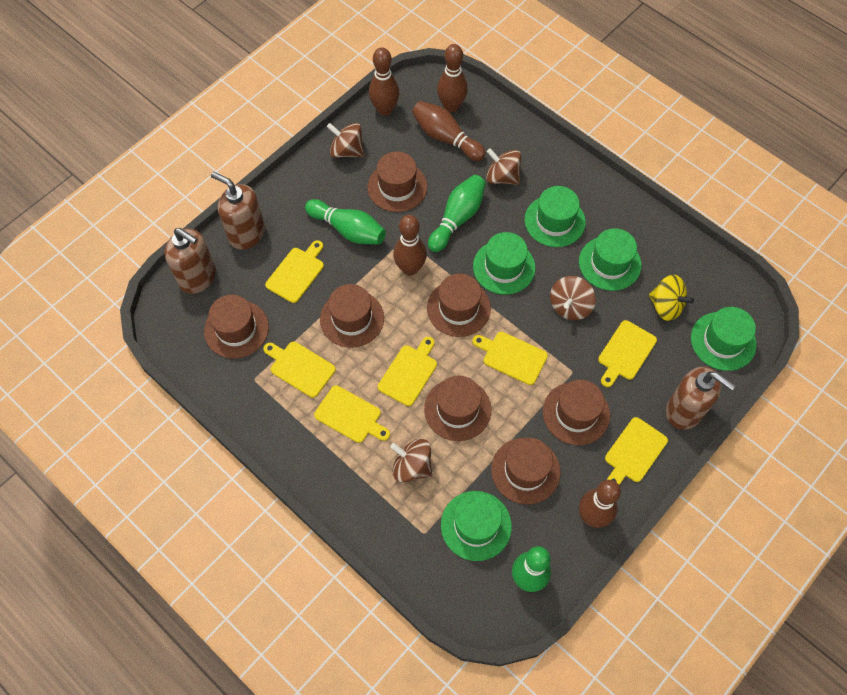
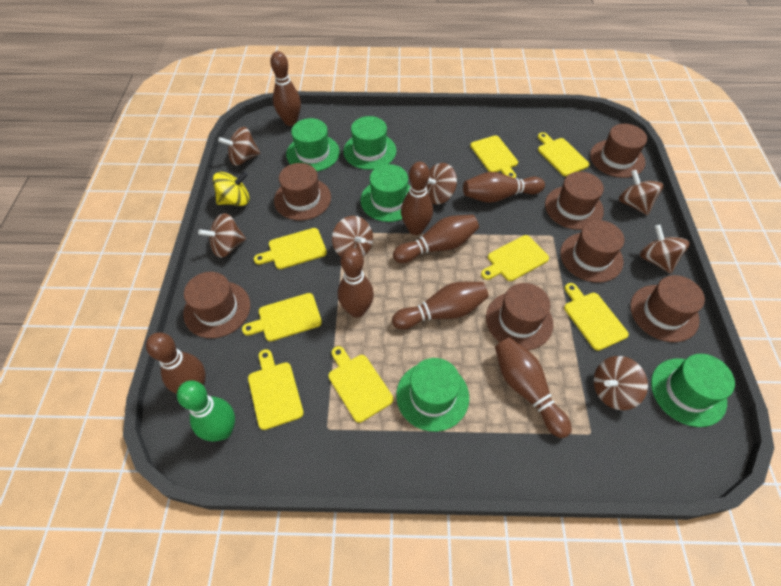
brown bowling pin: [369,47,399,116] [393,215,427,276] [412,101,486,161] [437,44,468,112] [579,480,621,528] = 5 -> [146,332,205,394] [270,51,301,126] [338,248,374,318] [392,282,488,330] [393,215,479,263] [401,162,433,235] [463,172,545,203] [495,338,572,438] = 8
brown soap dispenser: [165,228,216,294] [211,172,265,250] [666,367,736,430] = 3 -> none = 0
brown spinning top: [327,123,364,158] [390,439,432,483] [486,148,521,185] [550,276,596,320] = 4 -> [198,213,246,258] [218,127,260,166] [332,216,373,257] [426,163,457,205] [593,356,648,410] [618,170,664,215] [639,225,690,274] = 7
green bowling pin: [305,199,386,245] [428,175,486,252] [512,546,551,592] = 3 -> [177,381,235,441] = 1
yellow cutting board: [263,342,336,398] [265,240,324,303] [314,385,390,443] [378,337,437,406] [472,332,548,385] [598,320,657,387] [605,417,668,485] = 7 -> [242,293,322,342] [248,349,304,430] [254,228,327,269] [328,346,394,423] [470,135,518,178] [481,235,549,281] [538,132,590,176] [564,283,629,351] = 8

